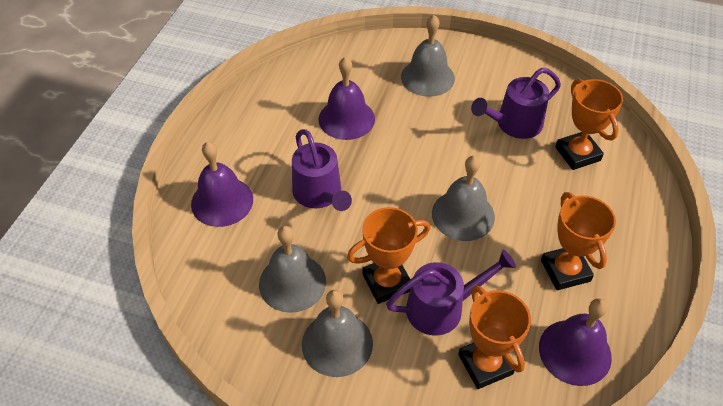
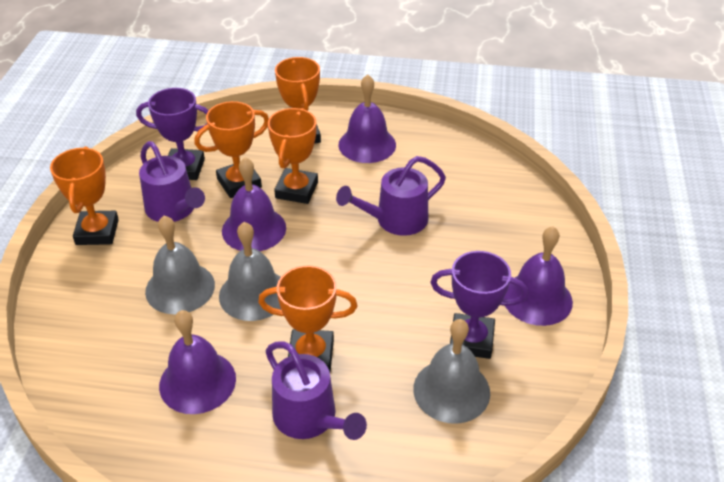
grey bell: [259,226,326,313] [302,290,373,377] [401,15,455,97] [432,156,495,241] = 4 -> [145,216,215,314] [219,222,281,321] [413,319,490,424] = 3
orange trophy: [347,207,430,304] [458,285,531,389] [541,192,616,290] [555,79,623,170] = 4 -> [50,146,119,245] [194,101,269,198] [258,265,357,372] [268,108,318,204] [275,57,321,144] = 5
purple bell: [191,142,253,227] [318,57,375,140] [539,298,612,386] = 3 -> [159,310,236,414] [222,157,286,251] [338,74,396,163] [504,226,573,326] = 4
purple trophy: none = 0 -> [136,88,209,180] [430,251,528,359] = 2

